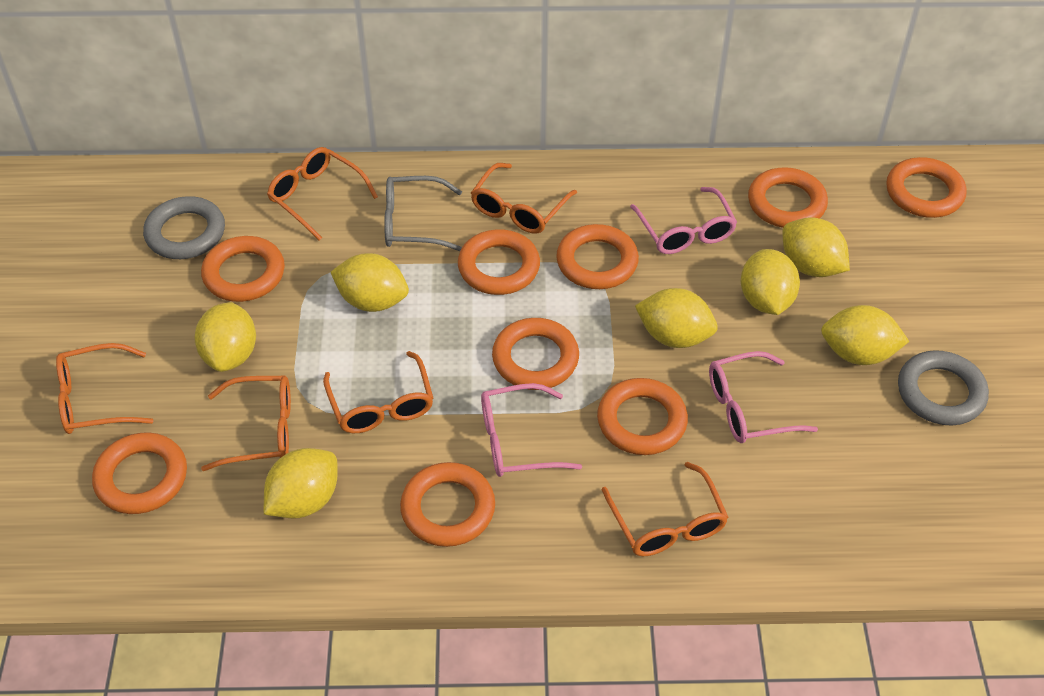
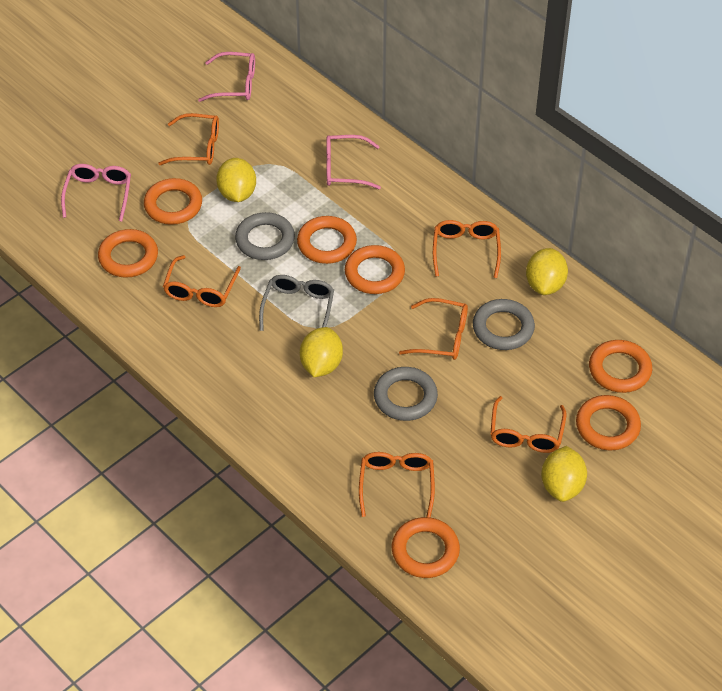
grey ring: [143,196,225,259] [898,350,989,425] = 2 -> [235,212,295,260] [374,367,438,421] [473,299,535,350] = 3
orange ring: [92,432,187,514] [201,236,285,302] [400,462,495,547] [458,229,540,295] [492,318,579,390] [556,224,639,289] [597,378,688,455] [748,167,828,228] [886,157,966,218] = 9 -> [98,229,158,278] [144,178,202,225] [297,216,357,264] [345,245,405,294] [392,517,460,578] [576,395,641,450] [589,340,652,393] = 7
yellow lemon: [195,302,256,372] [264,448,338,519] [331,253,409,312] [635,288,718,348] [741,249,800,315] [782,217,850,277] [821,305,909,365] = 7 -> [216,158,256,202] [300,327,343,377] [526,248,568,295] [541,446,587,502] = 4

